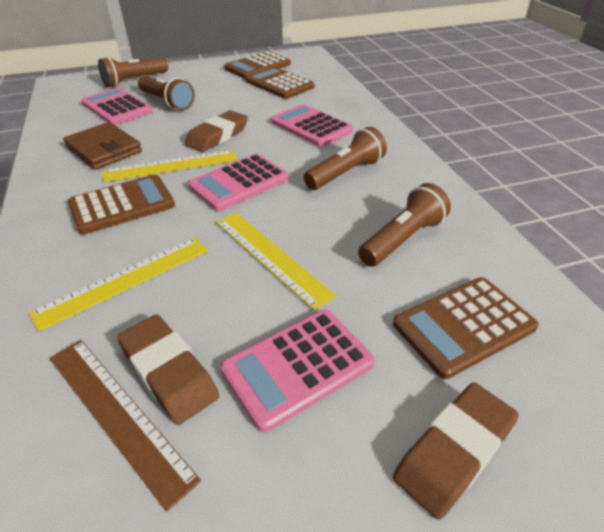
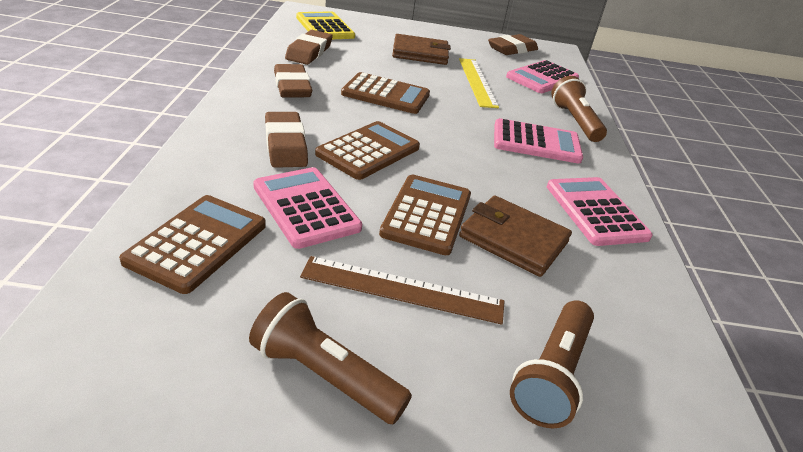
brown eraser: [117,315,219,425] [185,110,248,152] [393,382,519,520] = 3 -> [265,112,308,168] [274,64,312,98] [285,30,333,65] [488,34,538,55] = 4
brown flashlight: [98,57,168,87] [138,76,195,110] [304,127,387,190] [358,183,451,267] = 4 -> [249,292,412,424] [510,300,594,429] [551,76,607,142] = 3
brown wallet: [63,122,142,170] = 1 -> [392,34,451,65] [459,196,572,277] = 2
yellow calculator: none = 0 -> [296,11,355,40] = 1
yellow ruler: [29,237,208,332] [103,150,238,182] [216,213,336,311] = 3 -> [459,58,499,108] = 1

